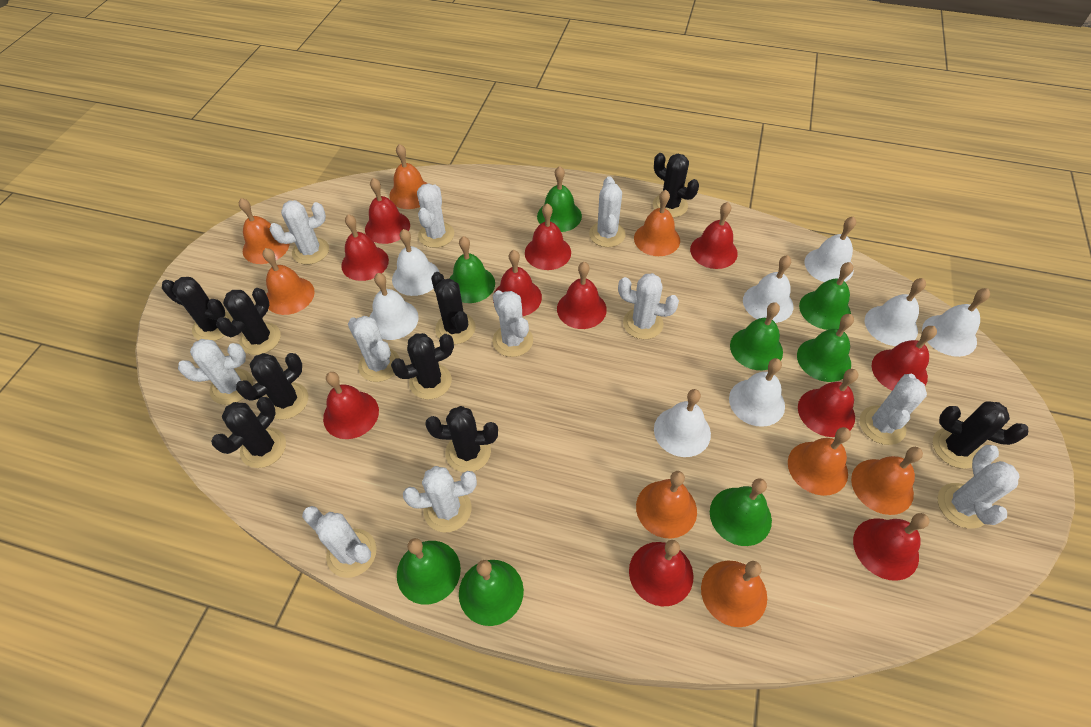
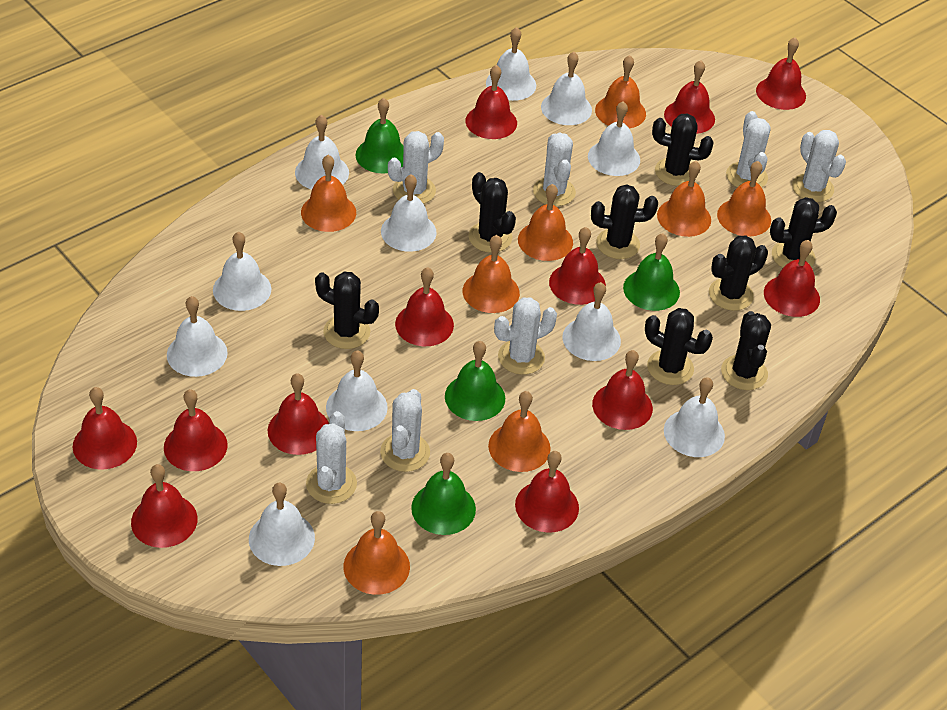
black cactus: [162,277,233,341] [211,397,286,468] [216,288,281,355] [236,353,308,420] [391,333,454,399] [425,406,498,472] [431,272,476,345] [653,153,699,218] [933,401,1028,469] = 9 -> [315,272,379,349] [468,172,516,253] [591,184,658,259] [645,308,713,385] [652,114,714,186] [709,235,768,311] [721,311,771,390] [770,197,837,268] = 8
green bell: [397,538,461,605] [450,236,495,303] [459,560,524,626] [537,166,582,232] [710,478,772,546] [730,302,783,370] [797,314,854,382] [799,262,853,330] = 8 -> [356,98,404,174] [411,453,476,535] [445,341,505,421] [623,233,680,311] = 4
red bell: [323,372,379,439] [341,214,389,281] [365,178,410,244] [493,250,542,316] [525,203,571,270] [557,262,607,329] [629,540,693,607] [690,202,738,269] [798,369,858,437] [853,513,930,581] [872,326,937,391] = 11 -> [73,387,137,469] [131,464,198,548] [164,389,228,471] [268,373,329,455] [395,267,454,346] [465,65,517,139] [515,451,579,533] [549,227,606,305] [592,350,653,430] [664,60,715,134] [756,37,806,110] [764,240,820,317] = 12
white bell: [370,273,419,340] [392,229,440,296] [654,389,711,457] [729,358,785,427] [743,255,794,323] [804,216,856,282] [865,278,926,346] [922,288,990,357] = 8 -> [167,296,228,377] [213,232,271,311] [249,483,315,566] [295,115,349,190] [326,350,388,431] [381,174,437,252] [486,27,536,101] [541,52,592,125] [562,282,621,361] [588,101,640,176] [664,377,725,457] = 11
white cactus: [178,339,253,405] [270,200,329,265] [302,506,377,578] [348,316,400,382] [403,466,477,532] [417,183,454,248] [492,290,533,357] [589,176,626,247] [618,273,679,339] [859,374,927,445] [938,445,1020,529] = 11 -> [306,411,357,504] [380,389,430,472] [388,131,444,204] [494,297,557,375] [533,132,576,206] [726,111,771,188] [792,130,846,202] = 7

